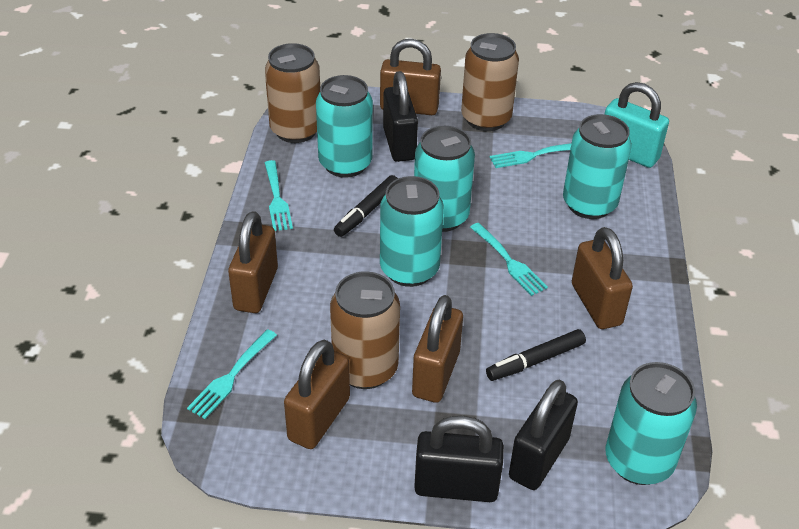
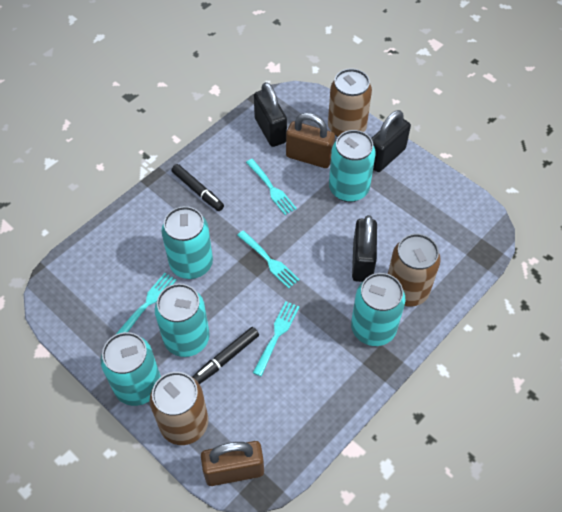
brown padlock: [228,211,278,313] [284,339,350,449] [380,39,441,115] [412,295,463,403] [572,227,633,329] = 5 -> [201,441,264,486] [286,113,335,168] = 2
turquoise padlock: [604,82,669,168] = 1 -> none = 0

